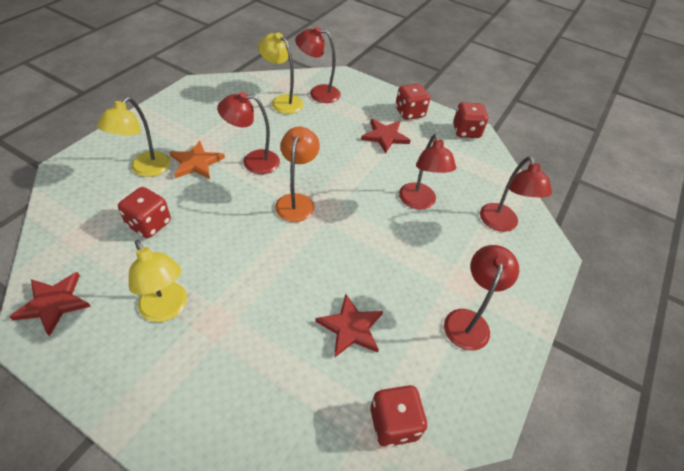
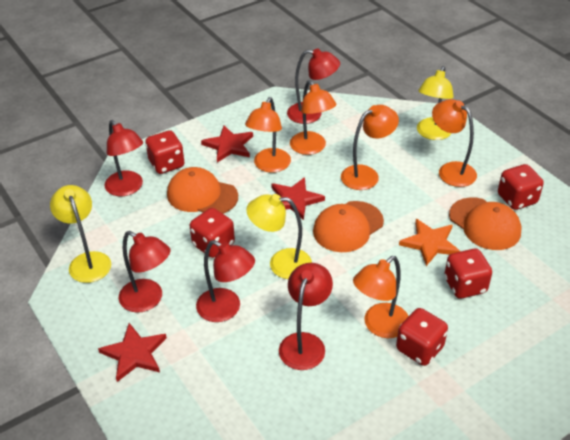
orange cap: none = 0 -> [167,167,238,214] [313,201,384,252] [449,198,522,250] = 3
orange lamp: [275,127,320,222] = 1 -> [245,97,291,173] [290,80,336,155] [341,105,399,190] [353,256,409,338] [432,99,477,187] = 5
red dice: [118,187,171,238] [370,385,428,447] [395,84,430,120] [453,102,488,138] = 4 -> [145,130,185,174] [190,208,235,258] [396,308,448,366] [444,248,492,299] [498,164,544,210] = 5

